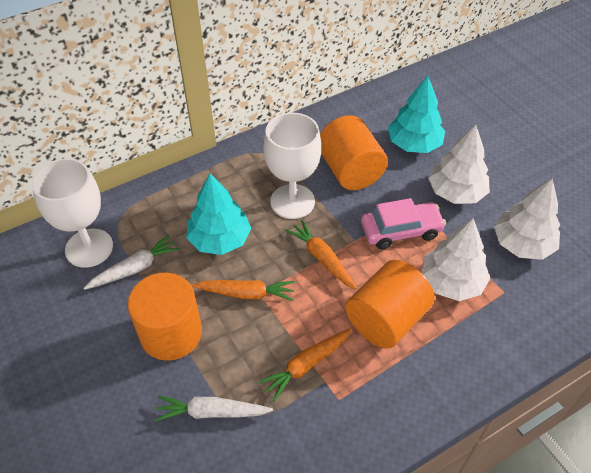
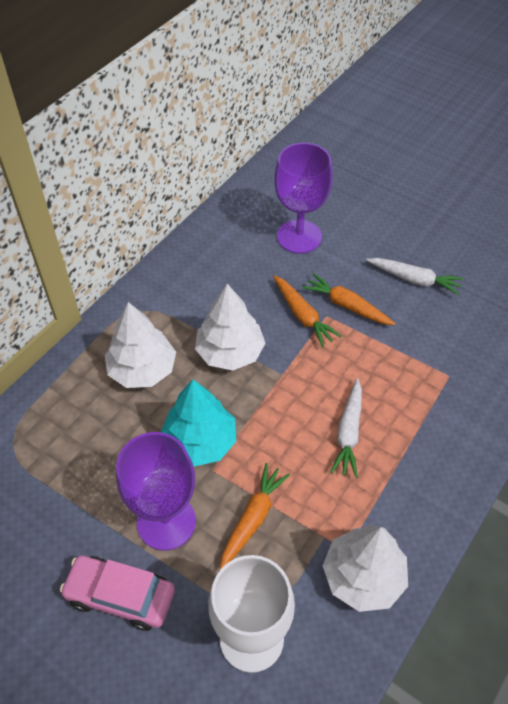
orange cylinder: [128,273,202,361] [320,115,388,190] [345,260,435,349] = 3 -> none = 0
purple goblet: none = 0 -> [116,432,196,551] [274,142,333,254] = 2
turquoise tree: [186,173,251,255] [388,76,445,153] = 2 -> [161,379,236,467] = 1
white goblet: [31,159,113,268] [263,113,321,219] = 2 -> [208,555,295,673] = 1

